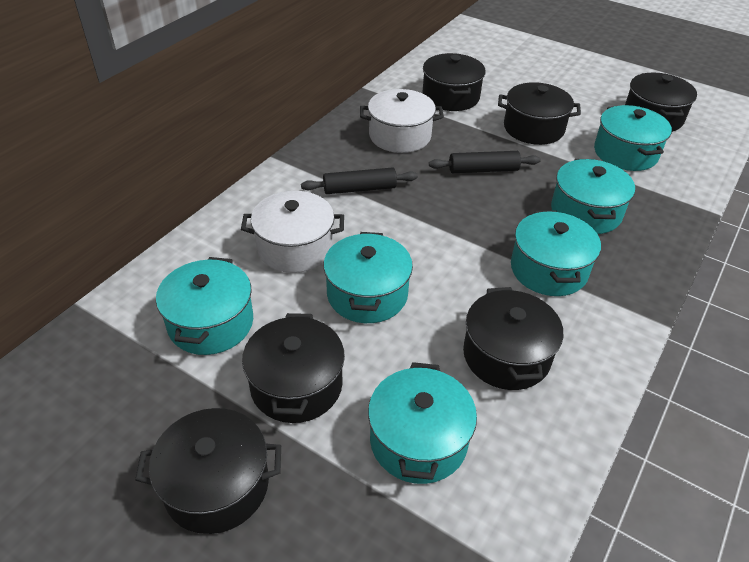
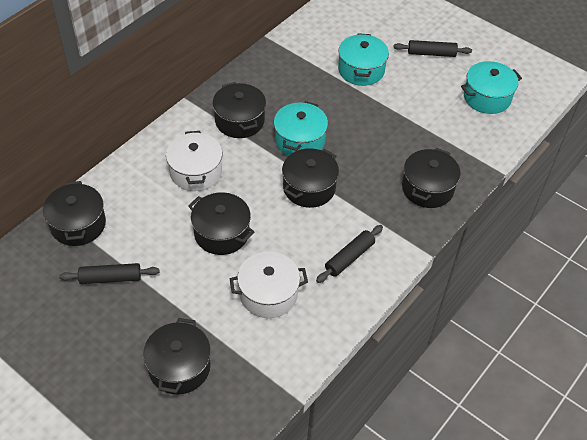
black rolling pin: [301,167,418,194] [429,151,541,173] = 2 -> [59,263,159,284] [316,225,383,283] [393,40,472,57] = 3
turquoise pot: [156,257,253,355] [323,232,413,323] [368,362,477,484] [511,210,601,296] [551,159,635,234] [594,105,672,171] = 6 -> [274,101,328,156] [338,33,389,86] [461,61,522,114] = 3

